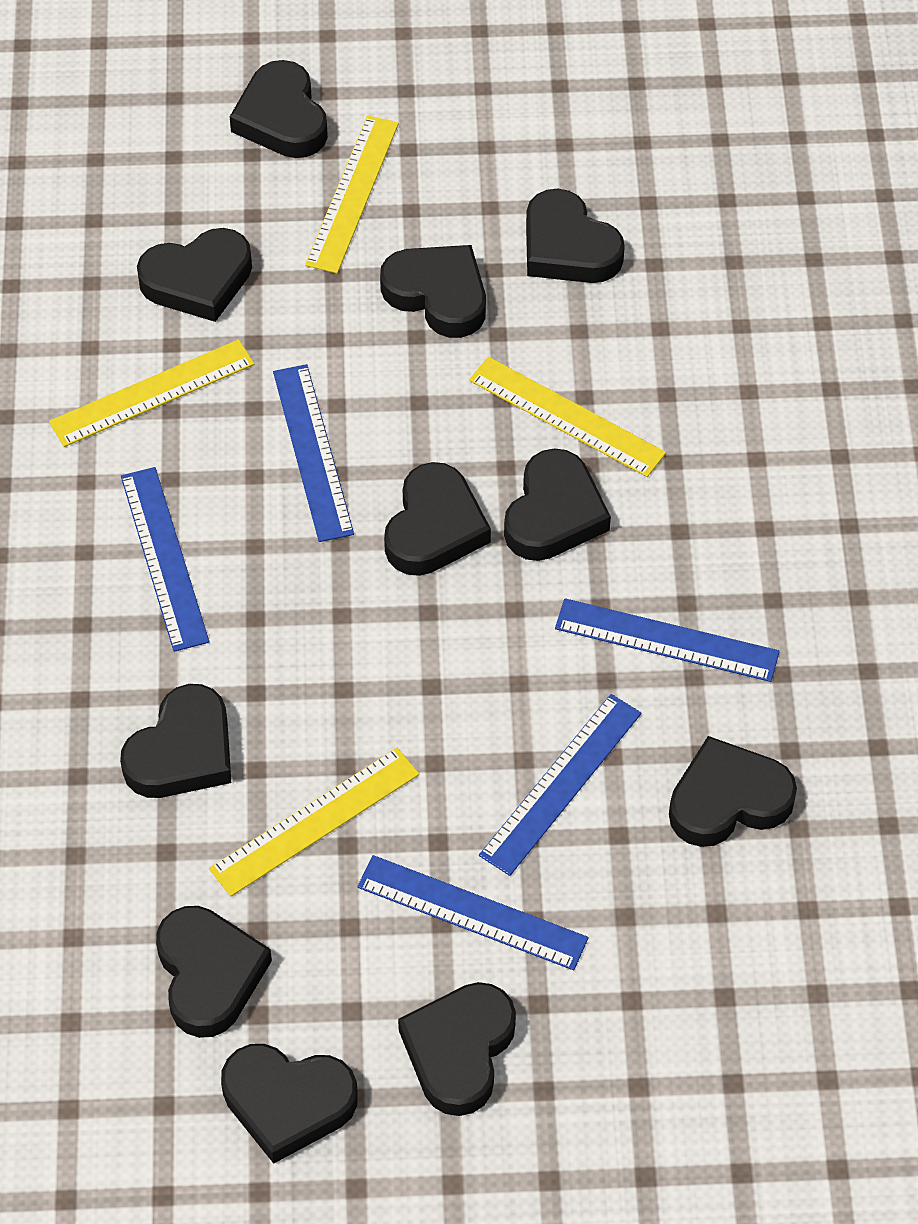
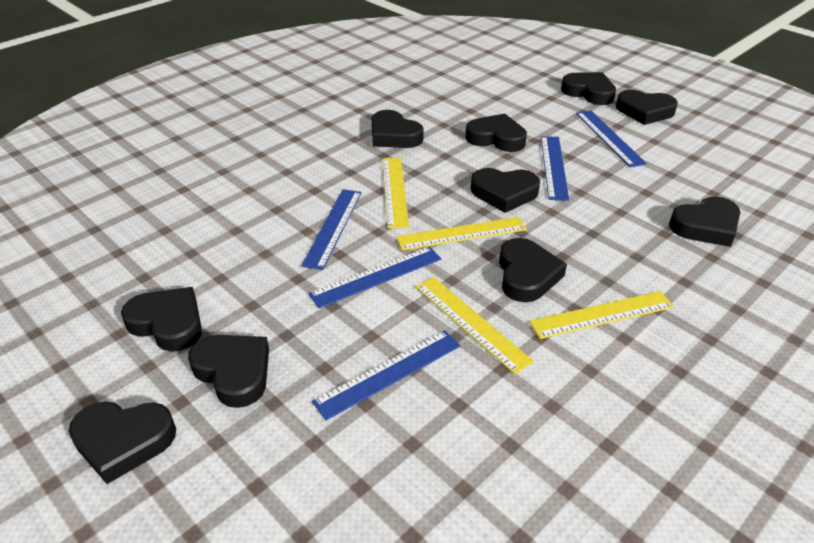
black heart: [120,684,231,798] [137,228,252,322] [156,906,272,1038] [221,1044,358,1164] [230,60,328,158] [380,245,486,338] [384,462,491,576] [398,982,516,1116] [504,448,611,561] [526,189,625,283] [669,736,797,847] = 11 -> [69,401,176,484] [121,287,202,352] [188,335,269,408] [372,110,424,148] [465,114,527,152] [471,168,540,213] [499,238,567,302] [561,72,616,105] [616,90,678,125] [669,196,740,247] = 10

